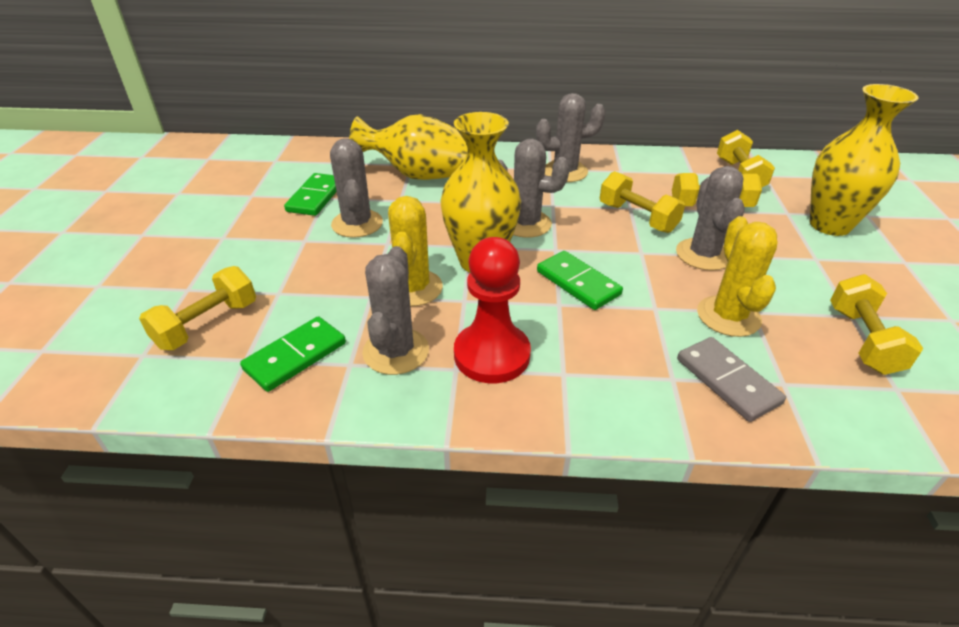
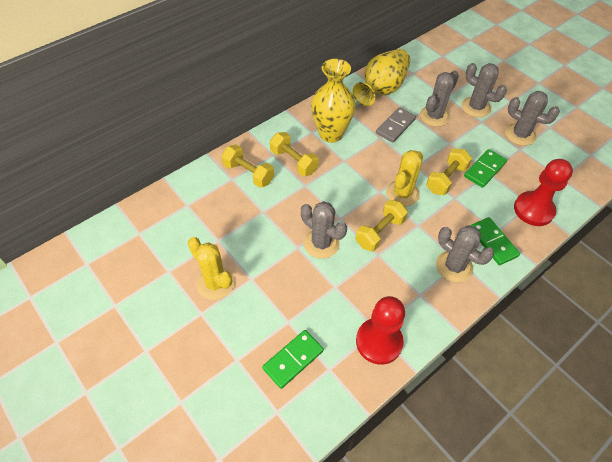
red pawn: [454,237,531,383] = 1 -> [356,296,405,365] [514,159,573,226] = 2
yellow dumbbell: [139,266,256,350] [600,171,685,233] [672,173,762,207] [717,130,775,188] [830,274,923,375] = 5 -> [221,145,274,188] [270,132,319,176] [356,200,408,251] [426,148,472,195] = 4
yellow vase: [349,114,468,180] [440,112,521,272] [810,84,919,236] = 3 -> [311,59,356,143] [353,49,410,106] = 2

